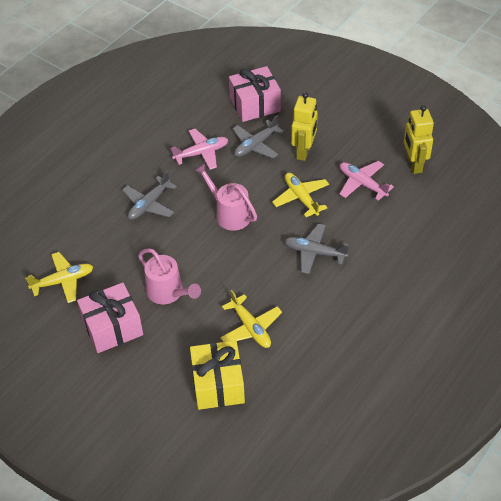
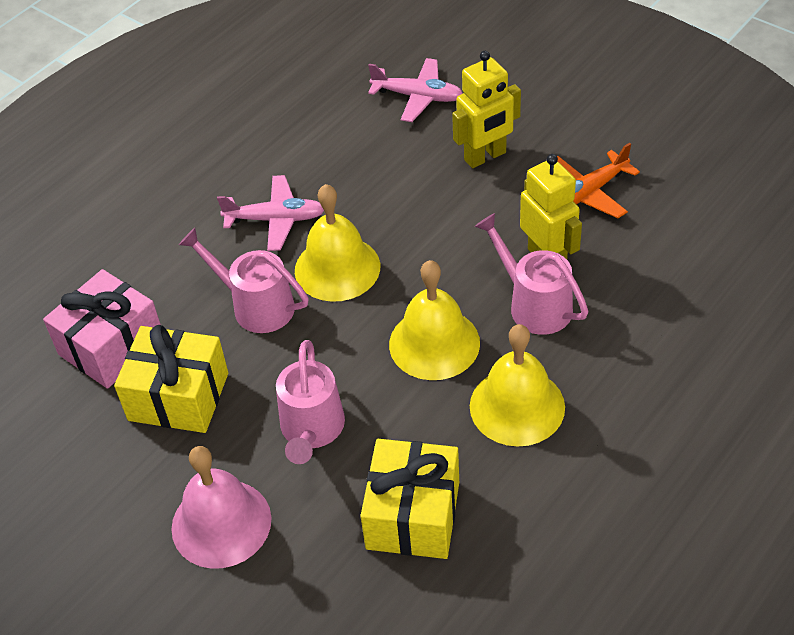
grey plane: [122,171,177,220] [232,115,284,159] [284,223,349,274] = 3 -> none = 0
orange plane: none = 0 -> [557,143,640,218] = 1
pink bell: none = 0 -> [171,446,272,569] = 1
pink gift: [77,282,143,353] [229,66,281,122] = 2 -> [43,269,161,389] = 1
pink watering can: [138,248,201,304] [194,163,257,231] = 2 -> [179,228,309,333] [276,340,345,464] [475,213,588,335] = 3
yellow bell: none = 0 -> [295,184,380,302] [389,260,480,380] [470,324,565,447] = 3
yellow gift: [190,340,245,410] = 1 -> [114,325,228,433] [360,439,459,559] = 2
yellow plane: [25,252,93,303] [220,290,282,348] [272,173,329,217] = 3 -> none = 0

